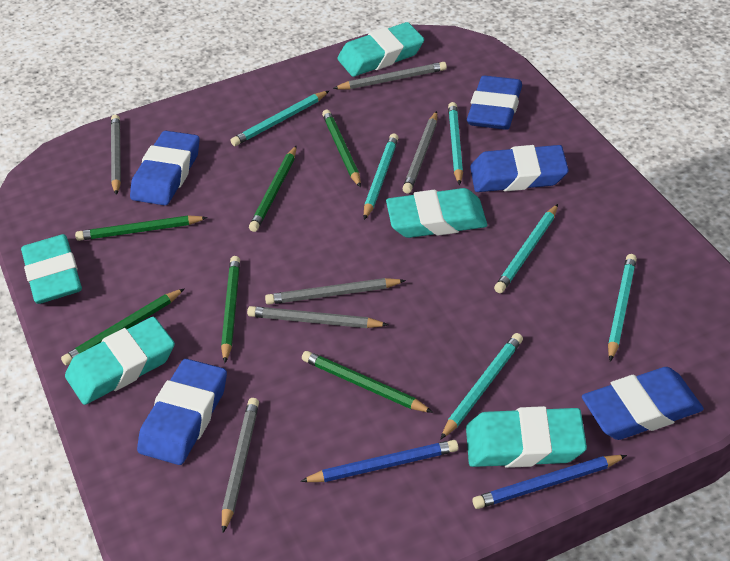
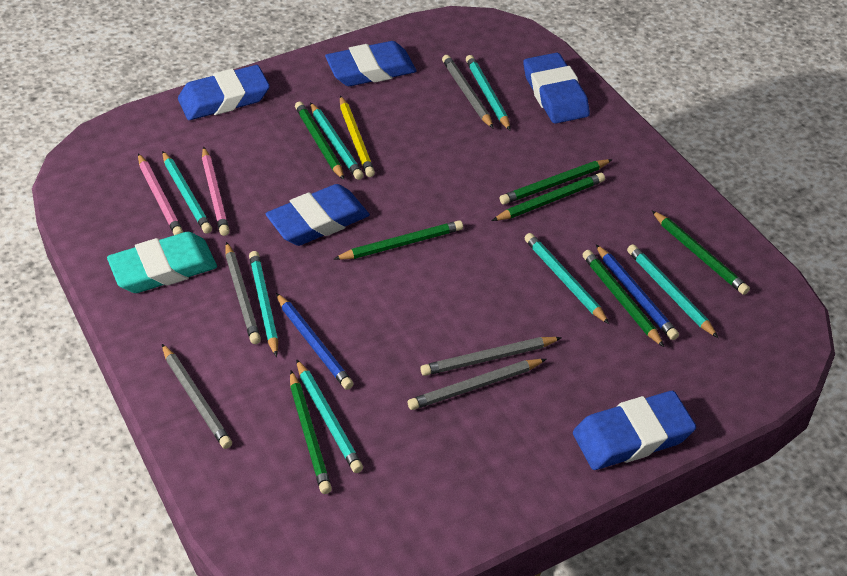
green pencil: [61,288,185,365] [75,215,208,241] [221,256,240,363] [249,145,297,232] [302,351,433,413] [322,110,361,187] = 6 -> [290,370,332,494] [295,102,344,180] [334,220,463,260] [492,173,605,221] [500,159,613,204] [582,250,664,347] [652,211,750,295] = 7
grey pencil: [111,115,121,195] [222,398,259,533] [247,306,389,328] [265,278,406,305] [333,62,447,89] [402,111,437,193] = 6 -> [162,344,232,449] [225,242,261,344] [408,359,546,410] [420,337,562,376] [442,55,494,129] = 5
pink pencil: none = 0 -> [138,154,183,235] [202,147,230,236] = 2
turquoise eraser: [21,234,82,304] [65,317,175,405] [337,22,424,77] [386,188,487,238] [466,406,587,468] = 5 -> [107,232,217,293] = 1
turquoise pencil: [231,91,329,146] [364,133,398,220] [440,333,523,440] [448,102,463,185] [494,204,558,293] [608,254,637,362] = 6 -> [162,151,212,234] [249,251,278,357] [296,359,363,473] [310,102,364,180] [466,55,511,131] [525,233,609,324] [627,244,718,338] = 7
yellow pencil: none = 0 -> [340,96,375,177] = 1

